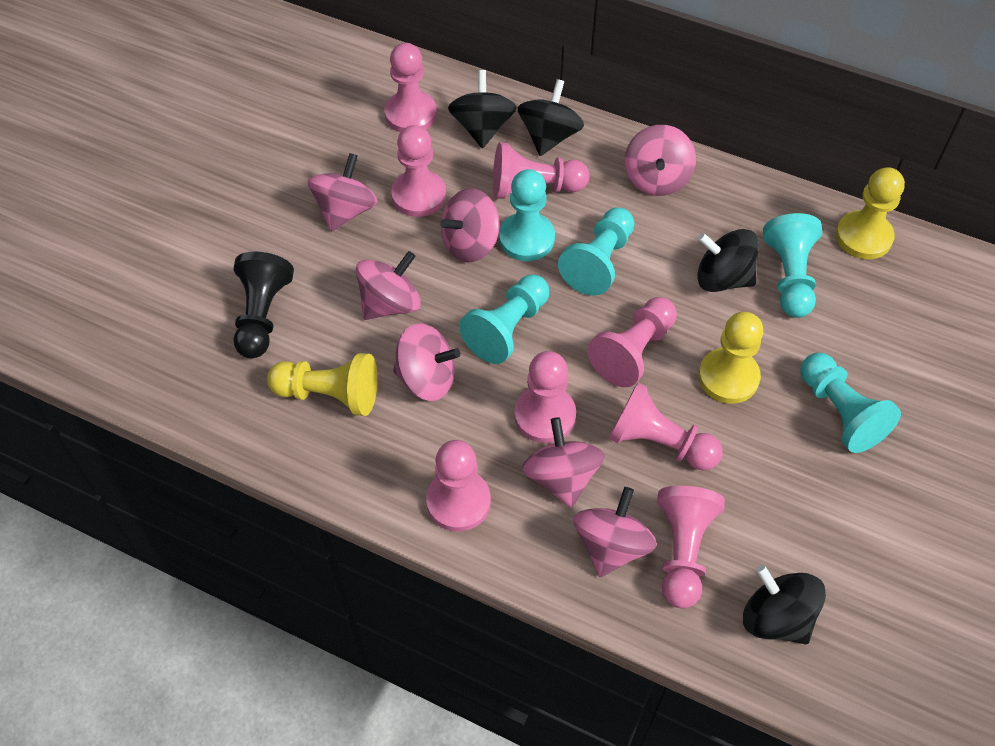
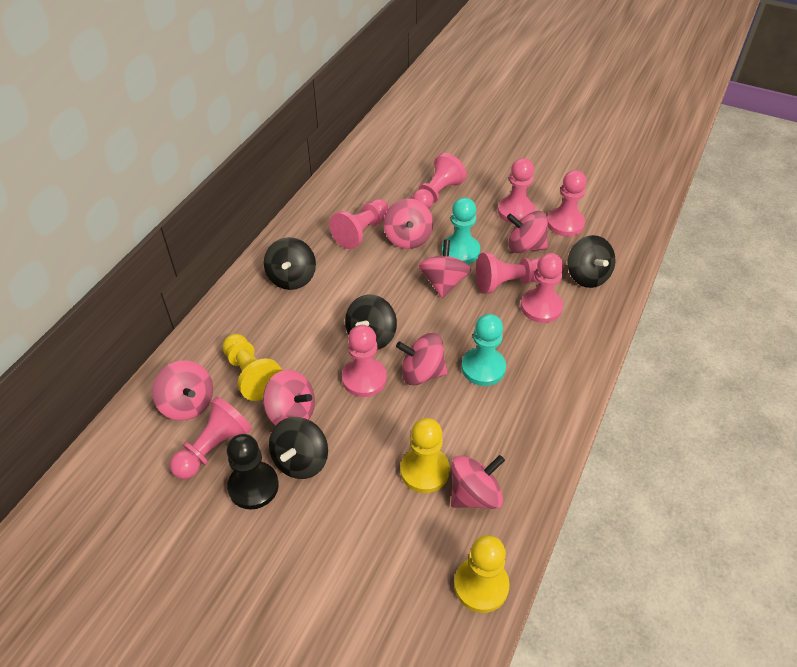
turquoise pawn: [459,274,549,364] [499,169,555,261] [558,208,634,295] [763,213,822,318] [801,353,901,453] = 5 -> [441,197,480,264] [461,314,506,386] = 2

